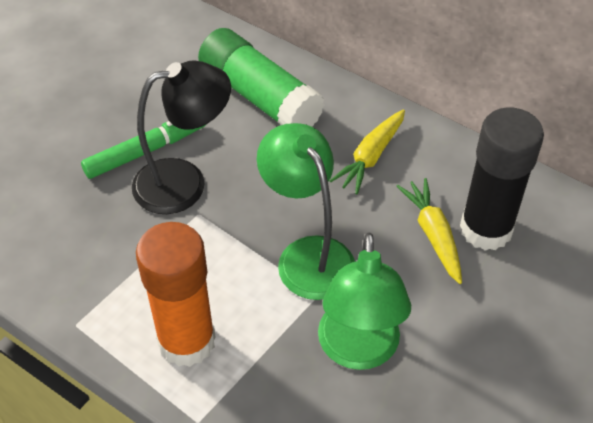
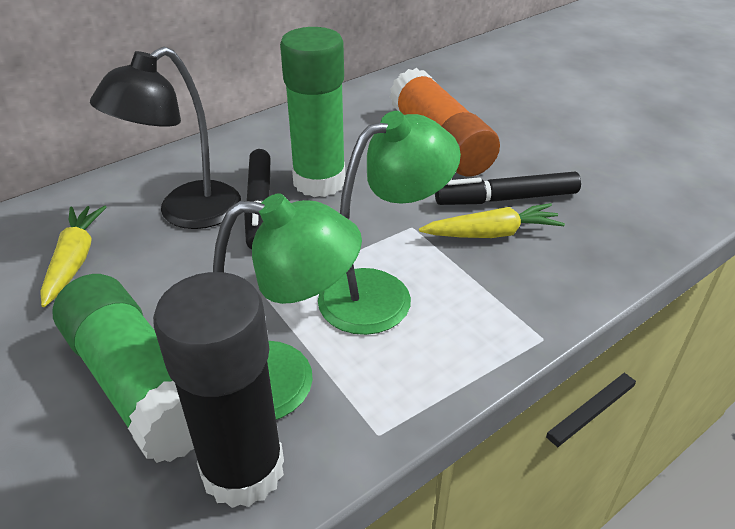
black marker: none = 0 -> [244,149,270,249] [435,172,581,205] = 2
green glue stick: [198,28,324,127] = 1 -> [53,274,194,463] [280,27,345,197] = 2
green marker: [81,121,205,179] = 1 -> none = 0

